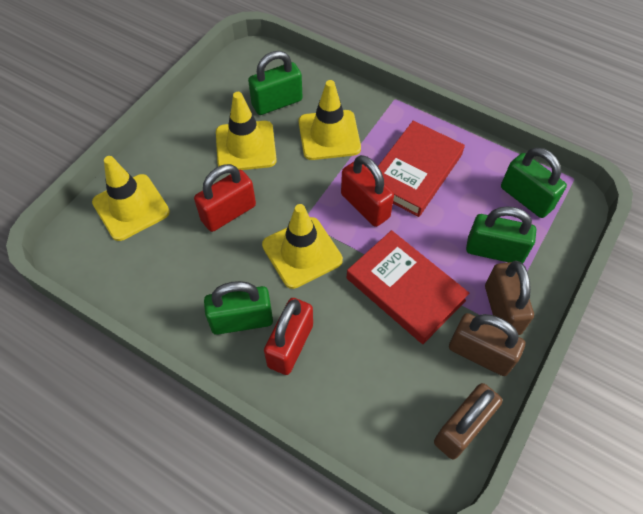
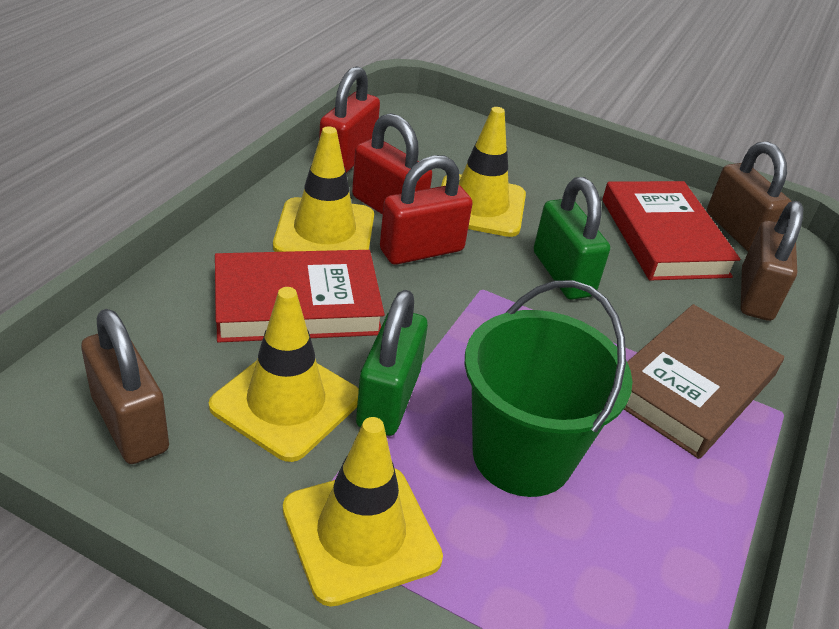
brown book: none = 0 -> [624,304,784,459] = 1
green bucket: none = 0 -> [465,280,633,497] = 1
green padlock: [204,281,273,335] [248,51,302,115] [466,206,536,263] [501,148,567,218] = 4 -> [356,290,428,436] [534,177,610,300] = 2

